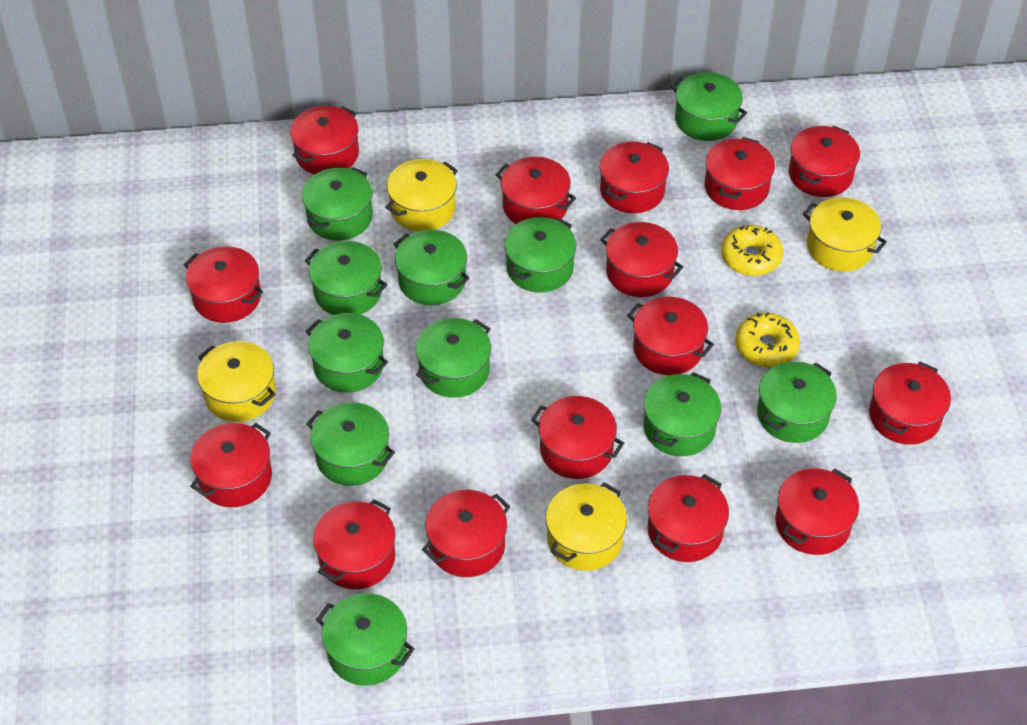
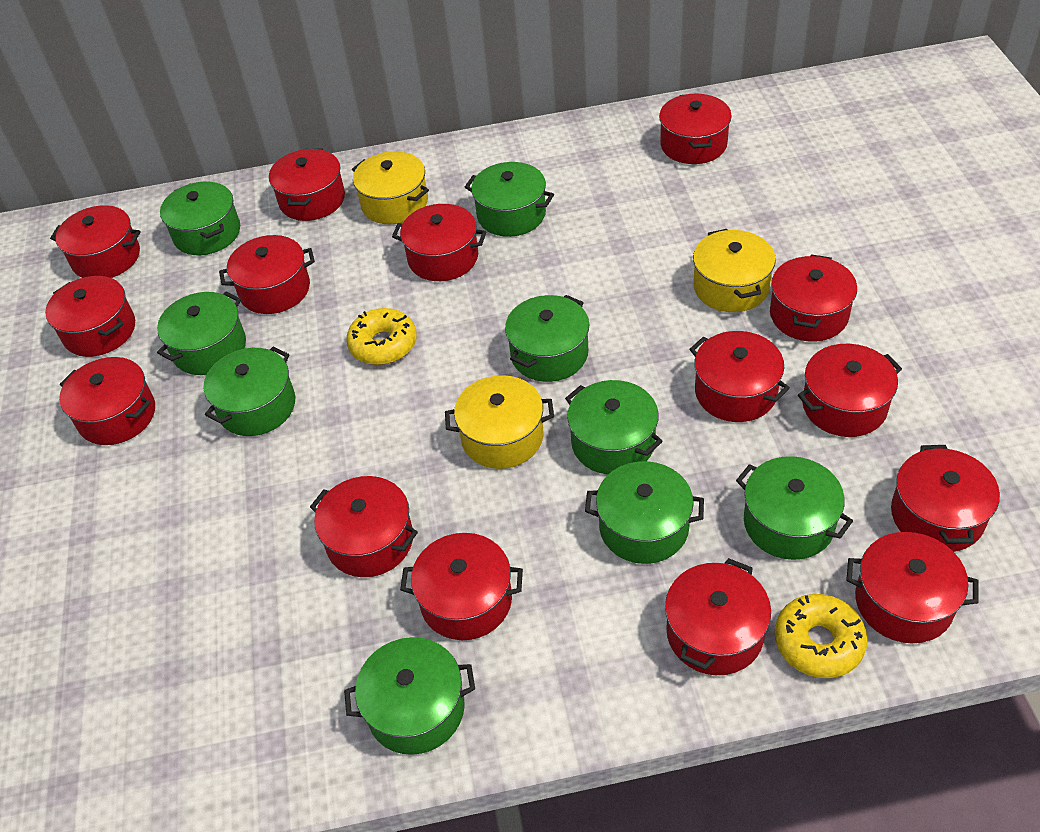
green pot: [302,167,373,241] [305,241,387,315] [306,313,388,393] [306,402,395,486] [316,593,414,686] [394,230,470,305] [416,318,491,398] [504,217,577,292] [643,372,721,456] [671,72,747,141] [757,361,837,443] = 11 -> [157,292,246,375] [160,182,240,255] [204,347,295,436] [344,637,475,755] [465,162,554,237] [505,295,589,382] [565,380,663,475] [585,461,704,564] [736,456,853,560] = 9
yellow pot: [197,341,276,422] [385,159,458,231] [546,482,627,571] [803,197,887,272] = 4 -> [352,151,429,224] [445,375,554,469] [693,229,776,312] = 3

